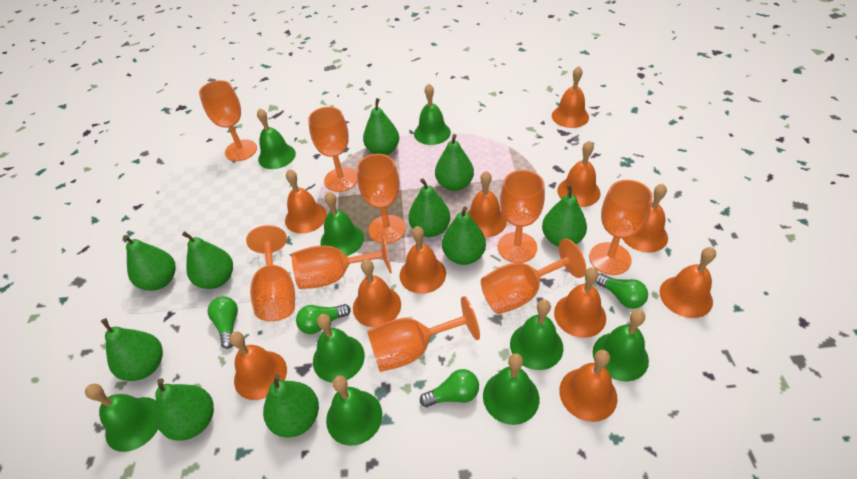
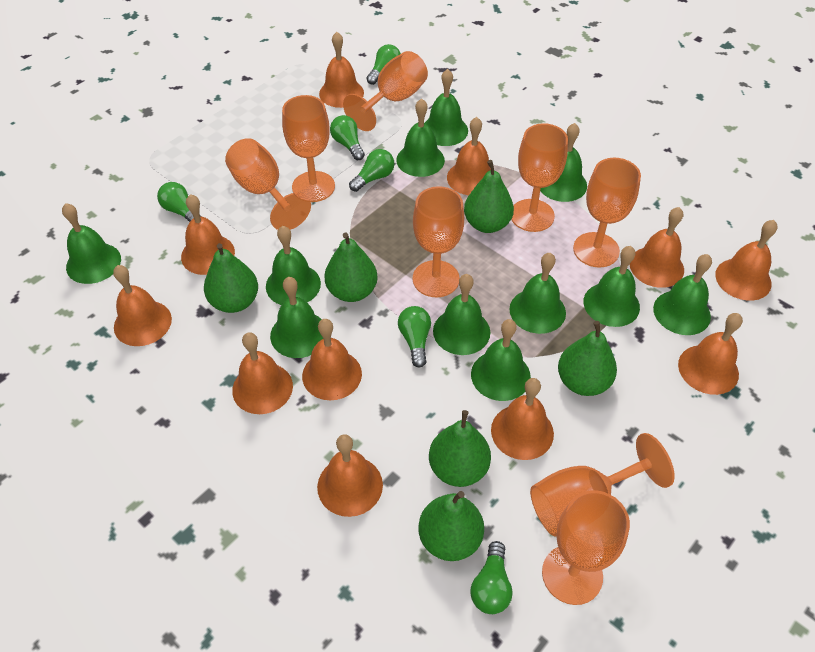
green bell: [85,384,158,452] [257,108,296,169] [313,314,365,383] [320,192,364,256] [326,376,382,446] [414,84,451,145] [483,353,539,425] [510,299,563,370] [593,310,649,381] = 9 -> [62,203,121,284] [266,226,321,305] [270,277,323,358] [396,98,445,177] [425,69,468,146] [433,274,490,355] [471,319,531,401] [509,253,566,334] [540,123,587,202] [584,246,640,327] [653,254,712,335] = 11
green light bulb: [208,296,238,349] [296,304,351,334] [420,369,479,407] [595,273,648,309] = 4 -> [157,182,202,222] [330,115,365,160] [349,149,394,192] [366,44,401,85] [398,306,431,368] [470,541,513,614] = 6
green pear: [101,318,163,381] [123,235,176,291] [155,378,214,440] [182,232,233,289] [263,374,319,438] [363,98,399,155] [408,178,450,237] [435,134,474,191] [442,206,486,265] [542,185,587,247] = 10 -> [204,243,258,313] [324,232,378,302] [419,491,484,561] [429,410,491,487] [464,160,514,233] [558,321,617,396] = 6
orange goblet: [199,80,257,161] [246,225,295,321] [292,233,392,289] [308,107,358,192] [357,154,406,244] [367,296,480,372] [481,239,586,314] [498,170,545,263] [589,180,653,275] = 9 -> [225,138,311,230] [282,95,335,202] [343,51,428,131] [413,186,464,297] [511,123,568,232] [530,433,675,537] [542,490,630,605] [573,158,641,267] = 8

